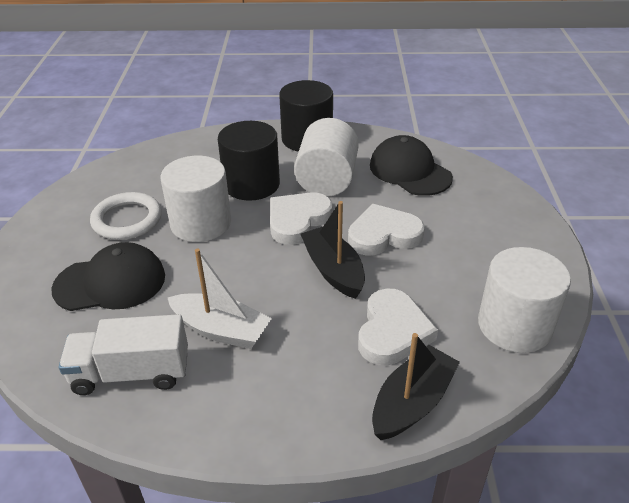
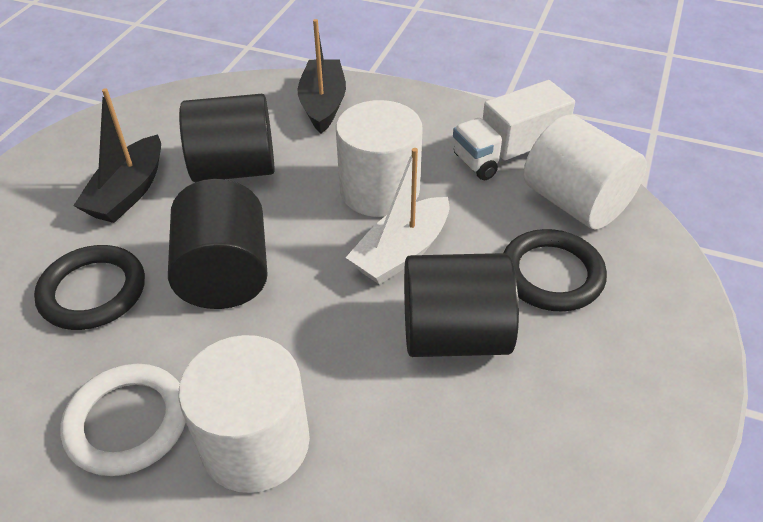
black cap: [51,242,165,311] [370,135,453,196] = 2 -> none = 0
black cylinder: [218,121,280,201] [279,80,333,152] = 2 -> [168,179,268,309] [179,94,275,182] [404,253,519,357] = 3
black ring: none = 0 -> [34,245,145,330] [503,229,607,311] = 2
white heart: [270,192,333,245] [348,204,425,256] [358,288,438,365] = 3 -> none = 0

